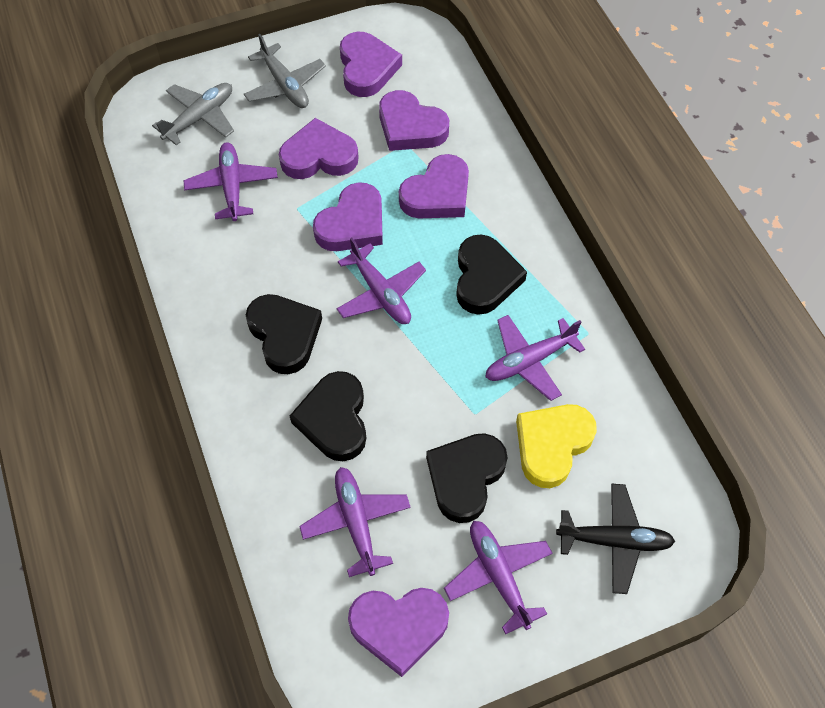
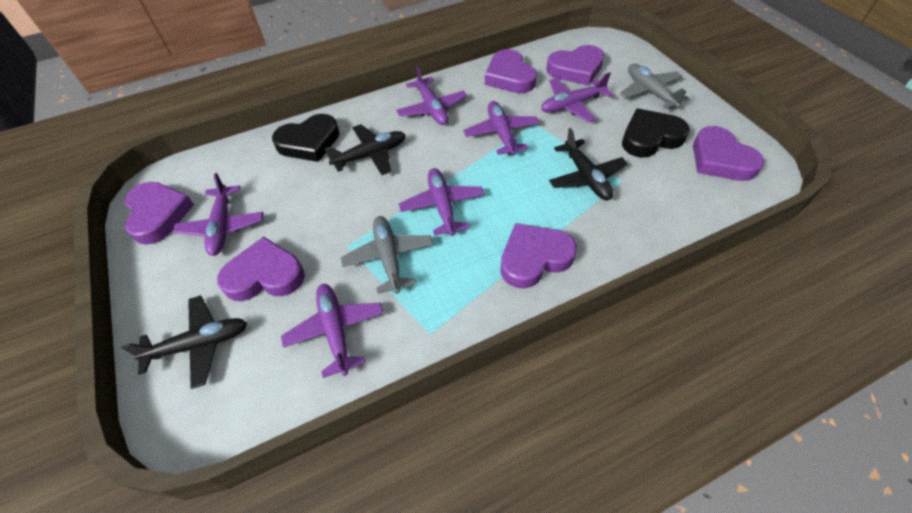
black heart: [246,294,322,374] [290,371,366,461] [426,433,508,523] [456,234,527,315] = 4 -> [272,114,340,162] [622,109,690,158] = 2
black plane: [556,483,675,594] = 1 -> [121,296,247,389] [325,124,405,175] [549,128,628,200] = 3
purple plane: [183,142,278,221] [299,467,411,577] [336,238,426,324] [444,521,552,634] [485,315,585,401] = 5 -> [173,173,263,256] [281,284,384,378] [396,66,467,125] [399,168,484,236] [463,101,540,156] [541,72,613,123] = 6
yellow heart: [516,404,597,488] = 1 -> none = 0

